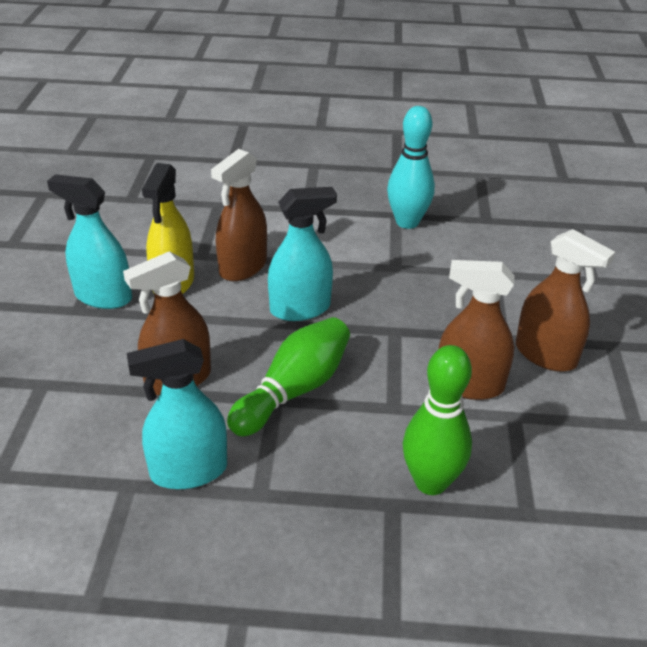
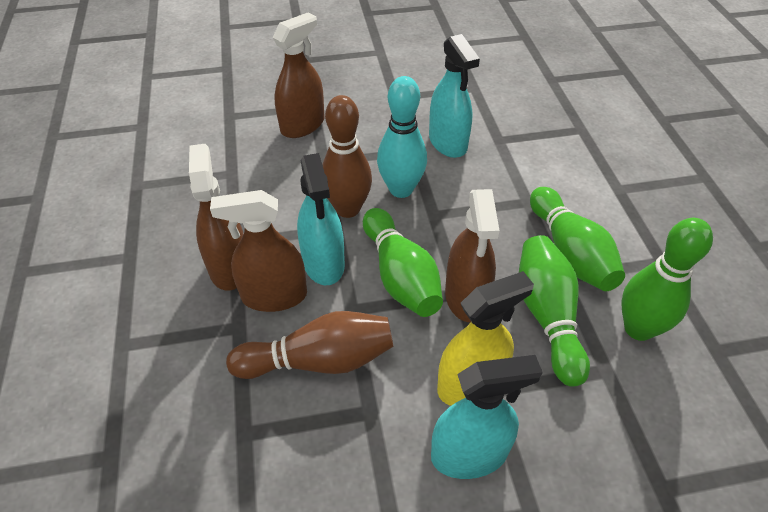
brown bowling pin: none = 0 -> [226,311,393,379] [322,95,372,218] = 2
green bowling pin: [227,317,350,436] [403,345,472,495] = 2 -> [363,208,443,317] [519,235,590,387] [530,187,625,291] [622,218,713,341] = 4

